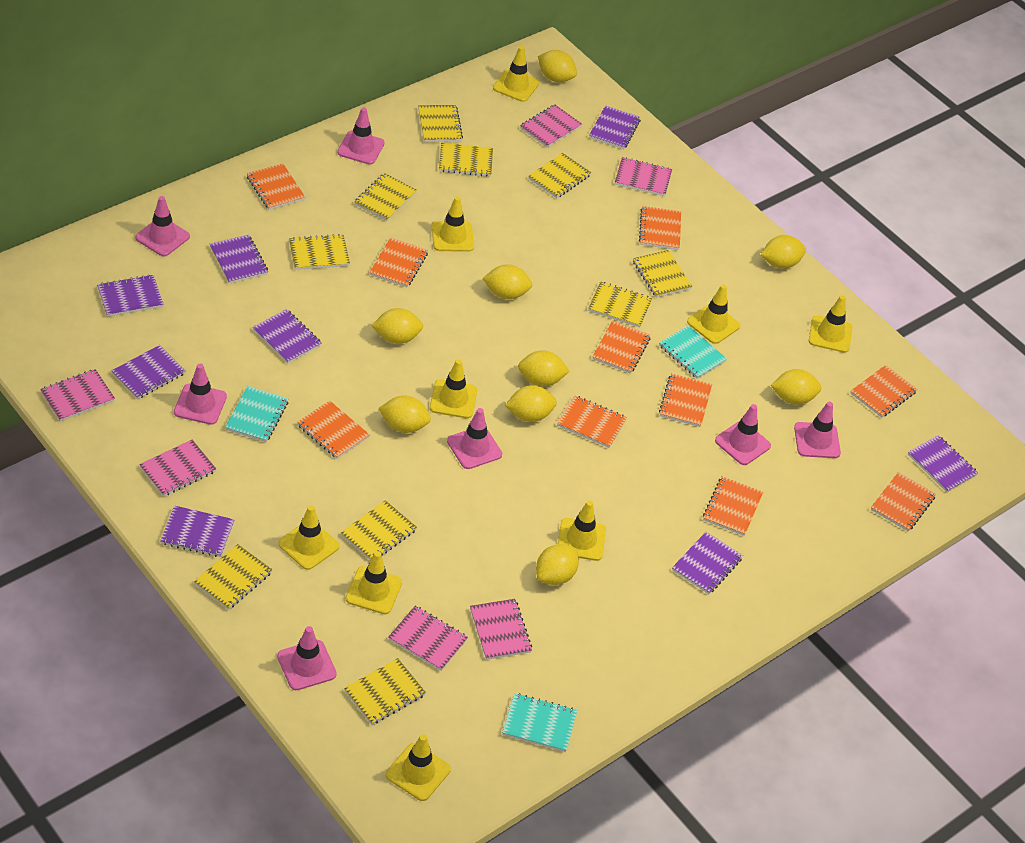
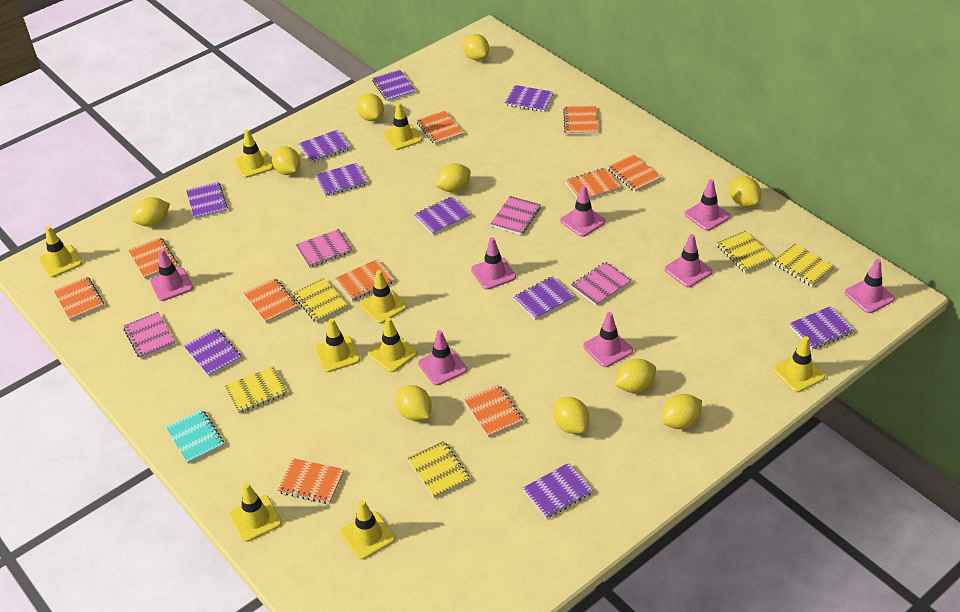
pink notebook: [40,369,115,421] [139,440,216,497] [388,606,468,671] [470,599,532,660] [520,105,582,148] [615,157,672,196] = 6 -> [123,312,176,359] [296,229,352,268] [491,196,541,235] [571,262,632,306] = 4
pink traffic cone: [135,196,190,256] [174,364,227,425] [277,626,337,690] [337,107,385,165] [447,408,502,469] [715,404,771,465] [794,402,841,458] = 7 -> [150,249,193,301] [418,330,467,385] [471,237,516,290] [560,185,606,237] [583,312,633,367] [665,234,712,287] [685,179,731,231] [845,259,895,313] = 8
purple notebook: [97,274,164,317] [112,345,186,399] [160,506,235,557] [210,234,268,284] [253,309,322,363] [589,105,641,149] [672,532,743,594] [908,435,978,492] = 8 -> [183,328,241,376] [186,182,228,219] [298,130,351,163] [315,163,368,196] [372,69,416,101] [414,196,471,235] [505,85,554,112] [514,276,575,320] [523,463,593,519] [789,306,854,350] = 10
turquoise notebook: [225,386,289,442] [502,693,577,752] [659,325,727,379] = 3 -> [166,409,224,464] = 1
yellow lemon: [372,308,423,344] [378,396,431,433] [482,264,532,299] [505,385,557,422] [518,350,570,387] [536,544,579,585] [538,50,577,82] [761,235,806,269] [771,369,821,405] = 9 -> [131,197,170,227] [272,146,301,175] [357,93,384,121] [396,385,432,421] [436,163,471,192] [463,34,489,60] [554,397,590,434] [615,359,656,393] [662,394,702,429] [730,176,761,207] = 10
yellow notebook: [194,544,272,610] [289,234,350,270] [341,500,417,561] [344,658,426,725] [354,173,417,221] [418,105,463,142] [439,143,493,177] [528,153,591,198] [588,282,652,327] [633,250,692,298] = 10 -> [225,366,288,413] [293,278,348,323] [407,441,470,498] [717,230,775,273] [773,244,835,287] = 5

